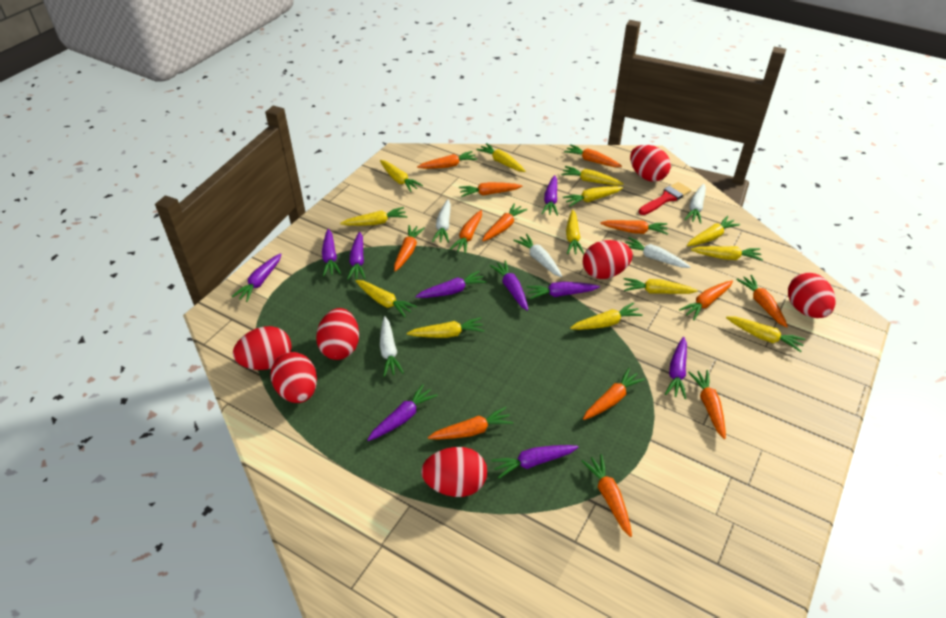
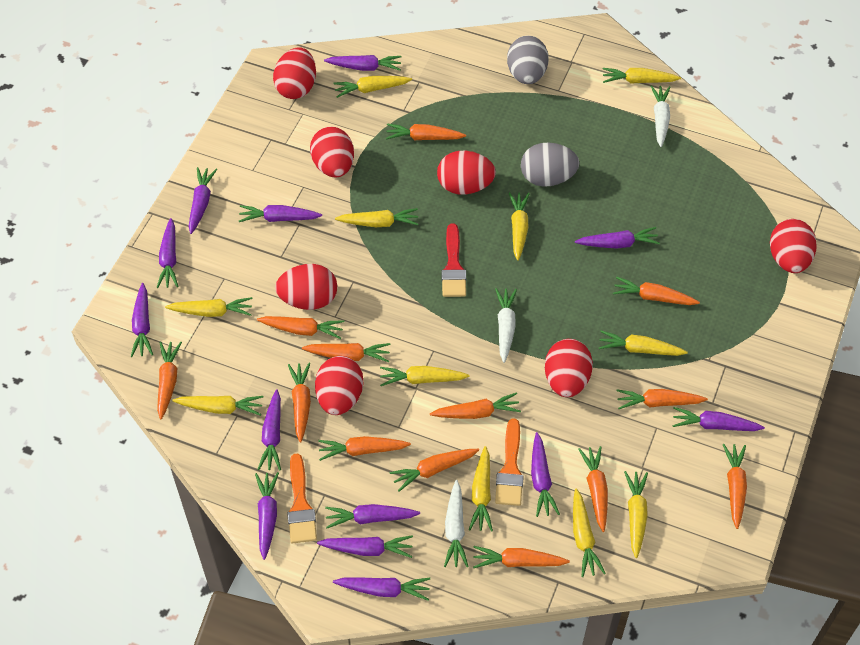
grey egg: none = 0 -> [507,36,549,84] [521,142,579,187] = 2
orange brush: none = 0 -> [287,453,317,543] [495,418,524,506] = 2
purple carrot: [232,253,282,302] [322,229,341,276] [347,232,365,280] [367,384,438,441] [416,271,487,298] [490,260,528,311] [491,445,579,479] [526,282,600,299] [541,175,558,216] [665,337,687,399] = 10 -> [131,283,153,357] [156,218,178,288] [189,167,217,234] [239,205,322,222] [255,472,279,560] [257,389,281,470] [317,535,413,558] [324,55,402,71] [325,504,420,528] [333,578,430,601] [531,432,560,517] [575,227,660,249] [673,407,765,431] = 13
white carrot: [380,316,404,377] [432,199,451,243] [513,234,562,277] [625,237,690,268] [684,184,706,224] = 5 -> [444,480,469,567] [495,288,517,363] [651,85,670,147] = 3
yellow carrot: [340,207,407,226] [356,280,417,317] [380,160,423,192] [407,317,485,338] [476,143,525,172] [561,166,624,185] [563,186,623,207] [566,210,584,255] [570,303,643,330] [624,278,698,294] [687,216,740,246] [691,246,763,261] [726,316,805,352] = 13 -> [165,297,252,317] [173,396,264,416] [333,76,412,98] [335,208,419,227] [380,366,470,386] [469,446,493,532] [509,192,530,261] [573,489,606,577] [599,330,688,356] [603,68,681,84] [624,471,648,558] = 11

